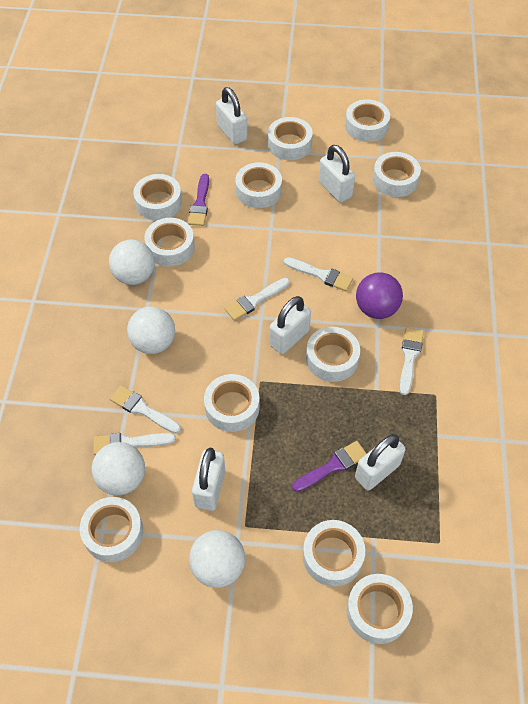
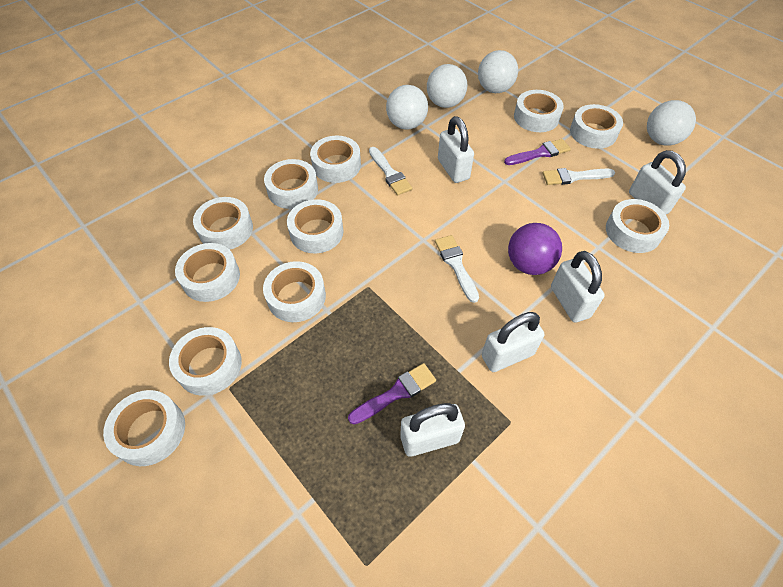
white brush: [93,433,176,455] [110,385,181,433] [225,278,290,321] [284,257,353,291] [399,327,424,395] = 5 -> [369,147,412,195] [435,235,479,303] [542,168,615,185] = 3

